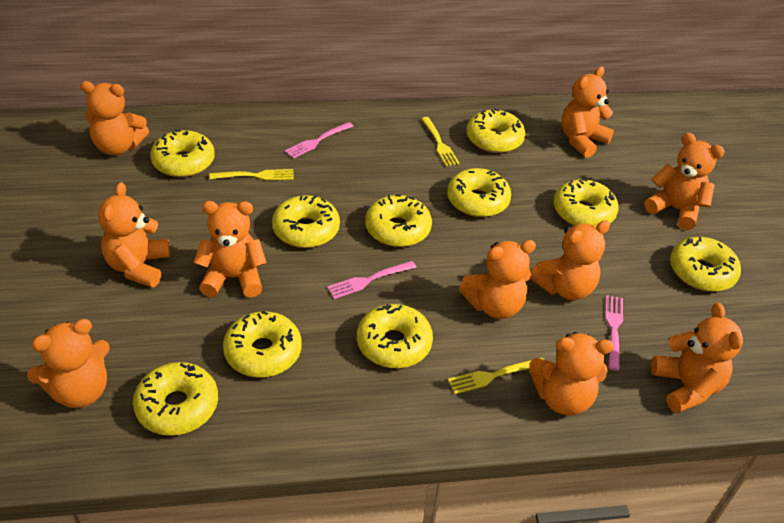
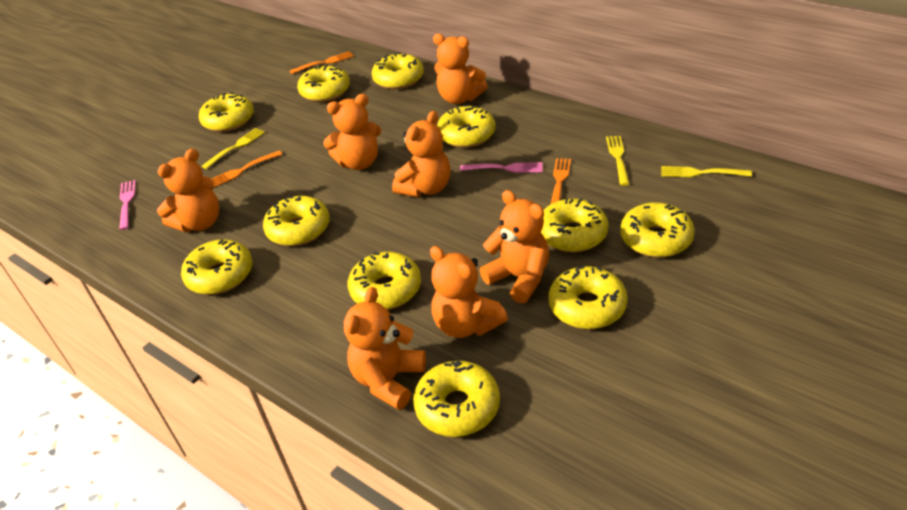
orange fork: none = 0 -> [211,151,282,187] [290,51,354,74] [550,158,571,205] = 3
orange teddy bear: [27,319,110,408] [80,81,149,155] [98,182,170,287] [194,201,267,298] [459,240,536,319] [529,332,614,416] [530,220,610,300] [561,66,614,158] [644,133,725,230] [651,303,743,413] = 10 -> [157,148,219,232] [323,94,381,170] [344,287,426,410] [392,111,451,197] [430,246,508,338] [433,34,487,104] [479,190,549,303] = 7
pink fork: [285,122,353,159] [327,261,416,299] [605,295,623,371] = 3 -> [119,180,136,230] [460,162,543,173] = 2
yellow donut: [133,362,218,436] [150,130,215,177] [223,311,302,377] [272,195,340,248] [357,304,433,368] [365,194,432,247] [447,168,511,217] [466,109,526,153] [554,178,619,227] [670,237,741,292] = 10 -> [181,239,253,295] [199,93,254,132] [263,196,330,246] [297,64,350,102] [348,252,421,310] [372,53,424,89] [413,360,500,437] [437,105,496,148] [541,199,609,252] [548,266,628,329] [620,202,695,257] = 11

